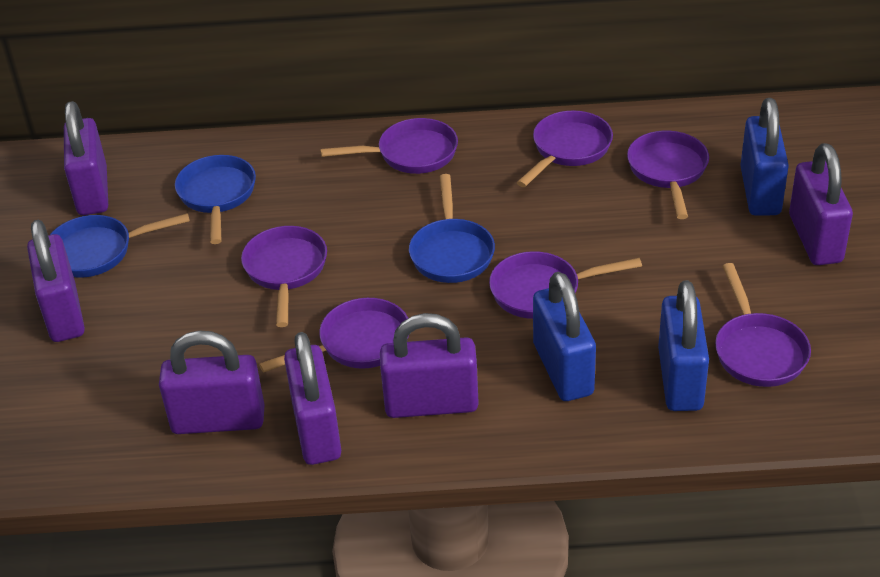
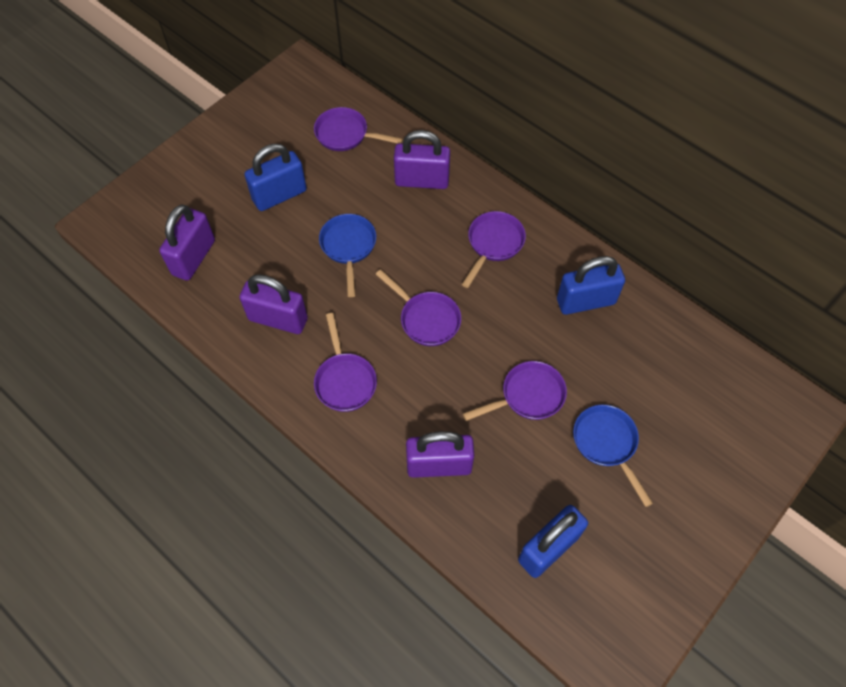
blue pan: [50,213,190,278] [175,155,256,244] [409,174,495,283] = 3 -> [319,214,376,297] [573,405,653,507] = 2
purple padlock: [27,220,85,342] [64,101,108,215] [159,330,265,434] [284,332,341,465] [380,313,479,418] [789,143,853,265] = 6 -> [159,204,215,281] [239,274,308,334] [394,130,450,189] [406,431,474,478] = 4
purple pan: [241,226,327,327] [259,298,409,373] [320,118,458,174] [489,251,642,319] [517,111,613,187] [627,131,709,219] [715,263,811,387] = 7 -> [314,107,403,151] [314,313,377,412] [376,269,461,346] [462,211,526,288] [463,361,567,421] = 5

